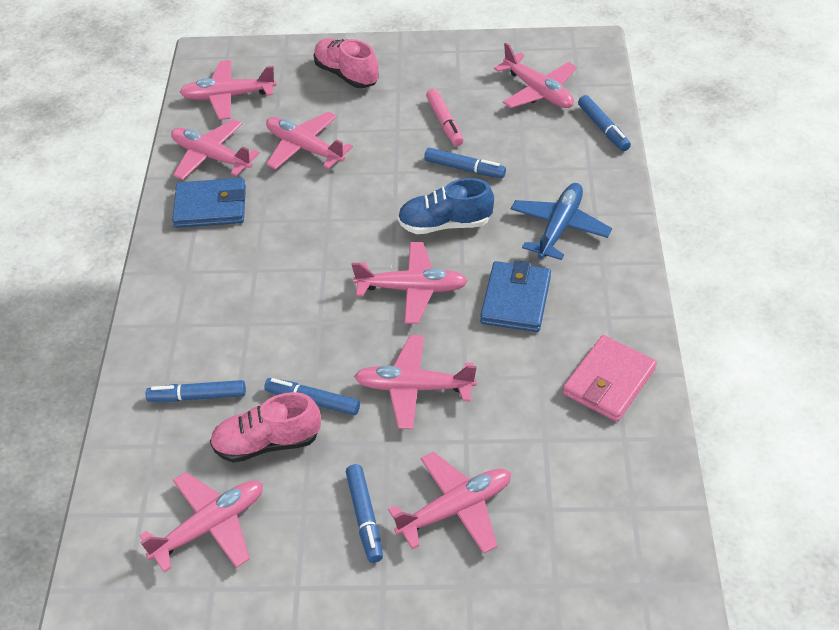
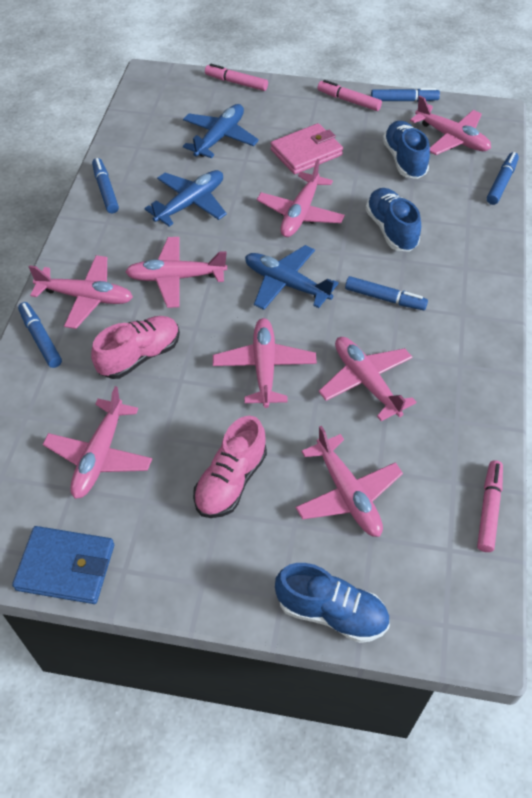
blue plane: [511,183,612,260] = 1 -> [144,170,227,227] [183,104,259,158] [245,245,339,310] = 3
blue shoe: [398,178,494,234] = 1 -> [275,563,390,643] [366,188,421,252] [383,121,430,179] = 3
blue wallet: [172,178,246,228] [480,260,551,332] = 2 -> [12,526,114,604] = 1
pink marker: [426,89,464,146] = 1 -> [205,64,268,91] [318,80,382,111] [477,460,503,552] = 3

